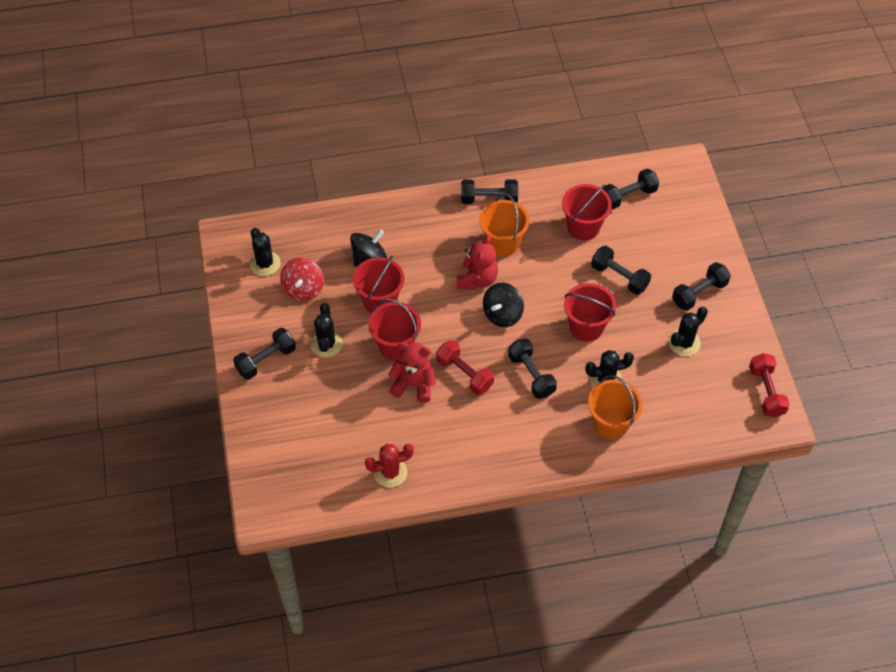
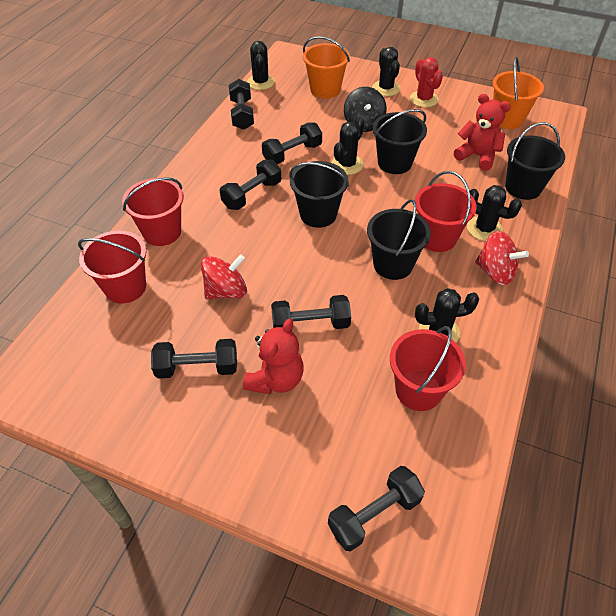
black bucket: none = 0 -> [289,161,349,228] [367,199,431,280] [373,109,427,174] [505,122,565,200] = 4
black cactus: [250,228,280,276] [311,303,343,357] [585,350,634,388] [669,307,708,356] = 4 -> [247,41,275,90] [332,117,364,175] [372,47,400,96] [415,288,479,342] [467,185,522,241] = 5
black spinning top: [350,229,387,267] [483,283,524,327] = 2 -> [344,87,387,132] = 1
red dumbbell: [436,340,494,395] [749,353,790,417] = 2 -> none = 0
red spinning top: [280,258,324,301] = 1 -> [201,254,247,299] [475,231,529,285] = 2

